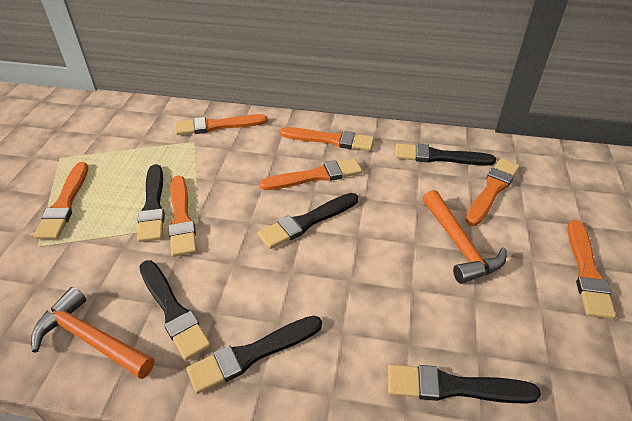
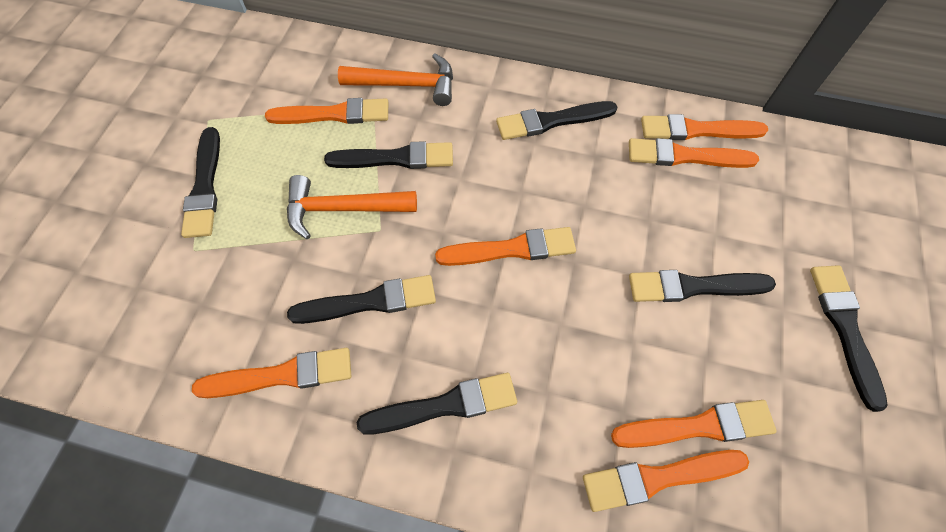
black brush: [137,164,165,242] [139,260,211,361] [186,316,322,394] [258,193,358,249] [388,364,541,404] [395,144,496,165] = 6 -> [181,127,220,238] [287,275,436,324] [324,141,453,169] [357,373,517,435] [496,101,618,140] [629,270,776,302] [810,265,888,412] = 7

